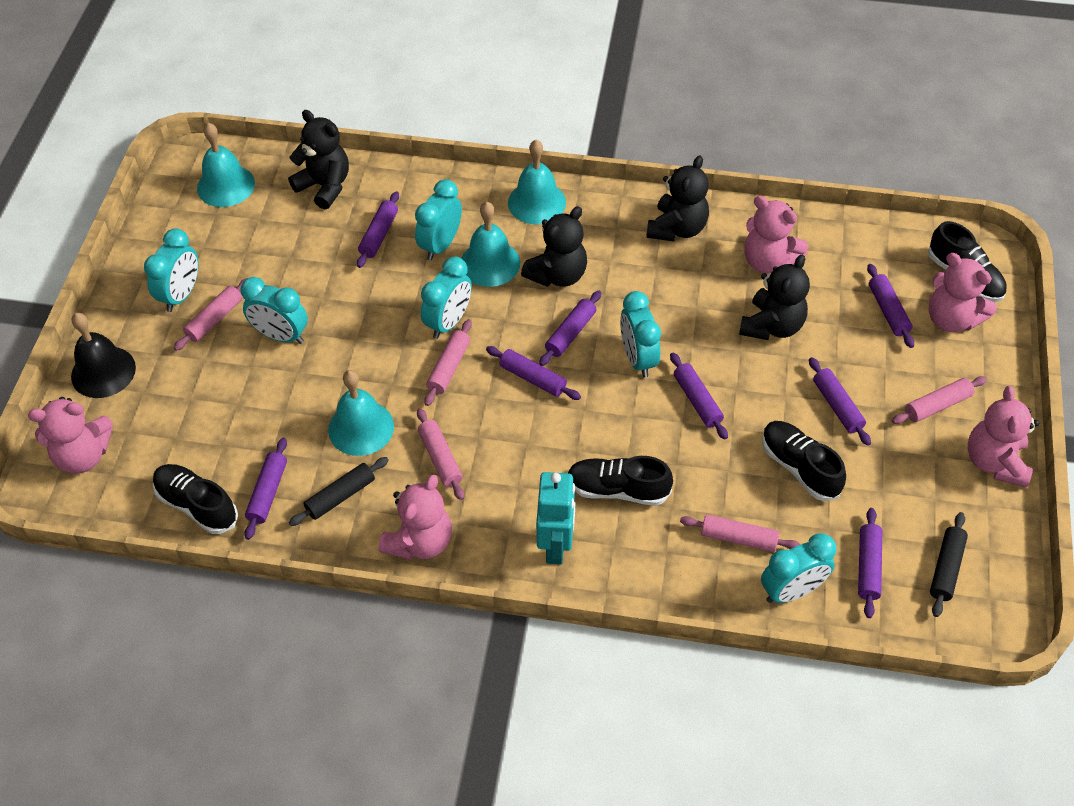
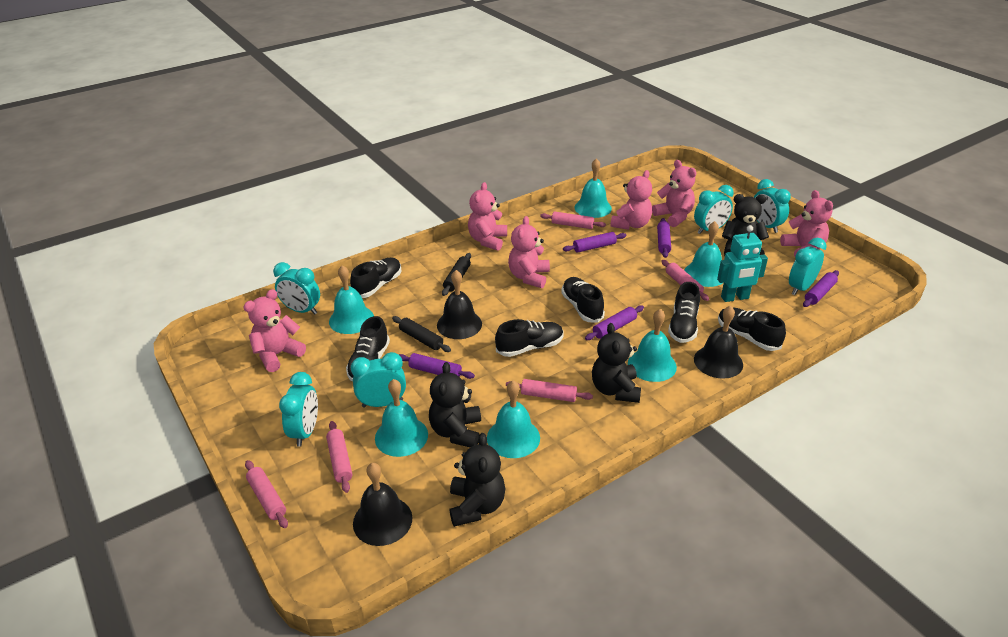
black bell: [71,313,136,398] = 1 -> [353,463,412,546] [437,270,482,339] [694,306,743,379] = 3
black shoe: [153,464,238,534] [567,456,673,506] [762,421,846,501] [928,221,1006,302] = 4 -> [346,316,390,382] [350,257,401,298] [495,319,563,357] [561,277,605,323] [668,282,700,343] [718,307,786,351] = 6
pink teddy bear: [28,397,113,474] [378,475,452,560] [744,196,808,274] [929,253,997,332] [968,386,1039,488] = 5 -> [244,289,306,372] [468,182,507,251] [508,216,550,288] [611,170,652,230] [652,160,696,227] [780,190,833,256] = 6
purple rolling pin: [245,438,287,540] [357,191,399,268] [486,346,581,400] [539,291,601,366] [670,353,728,439] [809,357,871,446] [858,508,882,618] [867,264,914,348] = 8 -> [399,353,475,379] [563,232,626,253] [585,305,644,340] [657,218,671,258] [803,270,839,307] = 5
turquoise bell: [197,123,255,207] [328,370,394,456] [462,202,520,287] [508,140,566,224] = 4 -> [329,265,374,334] [375,379,428,457] [487,380,540,458] [574,158,612,218] [628,309,677,382] [684,221,722,287] = 6

